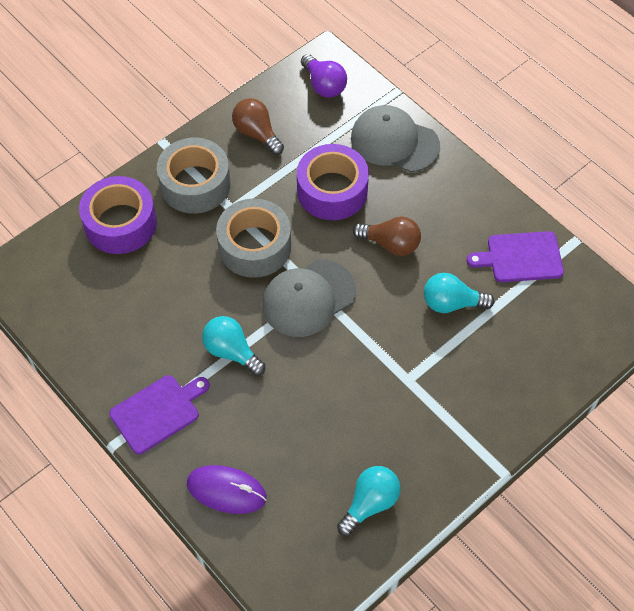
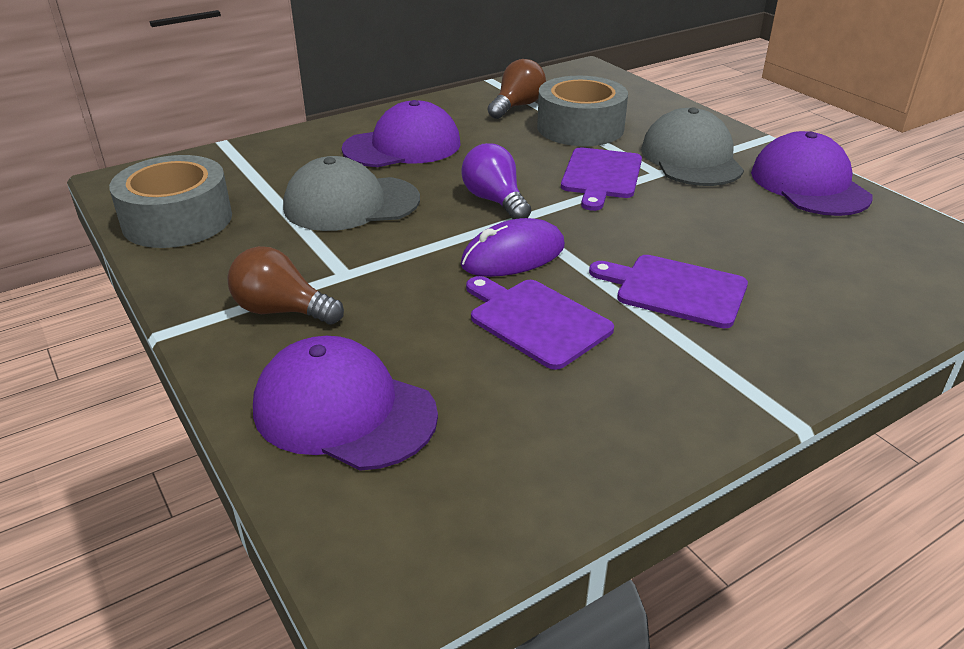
purple cap: none = 0 -> [253,336,438,471] [342,100,460,167] [751,131,872,216] = 3
purple cutting board: [109,375,210,454] [467,231,564,282] = 2 -> [466,276,614,370] [561,148,642,211] [589,255,748,328] = 3
purple tape: [79,176,157,254] [297,144,369,220] = 2 -> none = 0
turquoise light bulb: [202,316,265,376] [337,466,401,536] [424,273,495,313] = 3 -> none = 0

